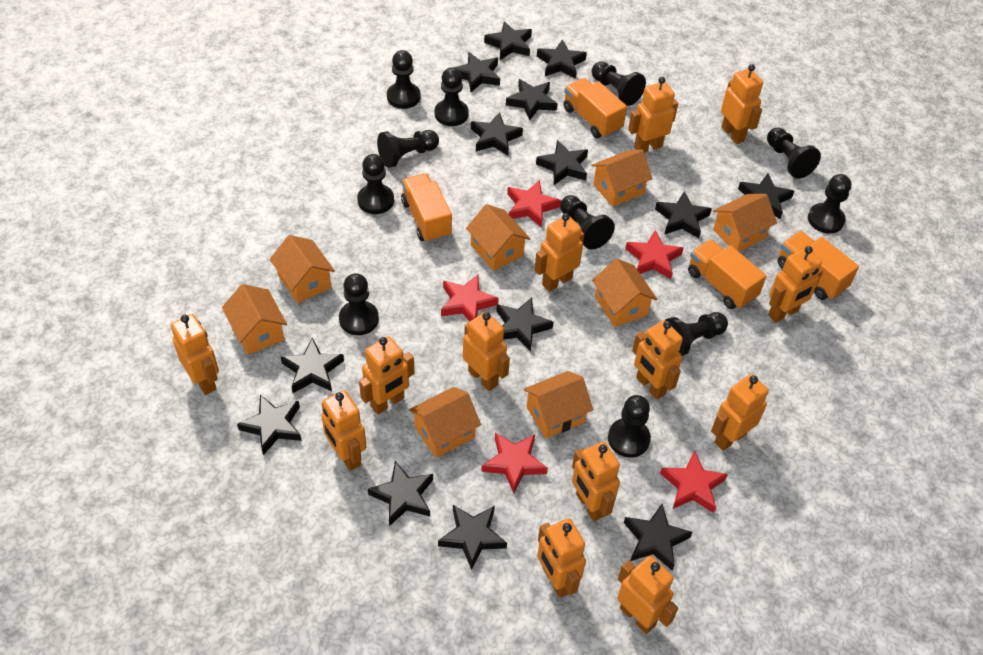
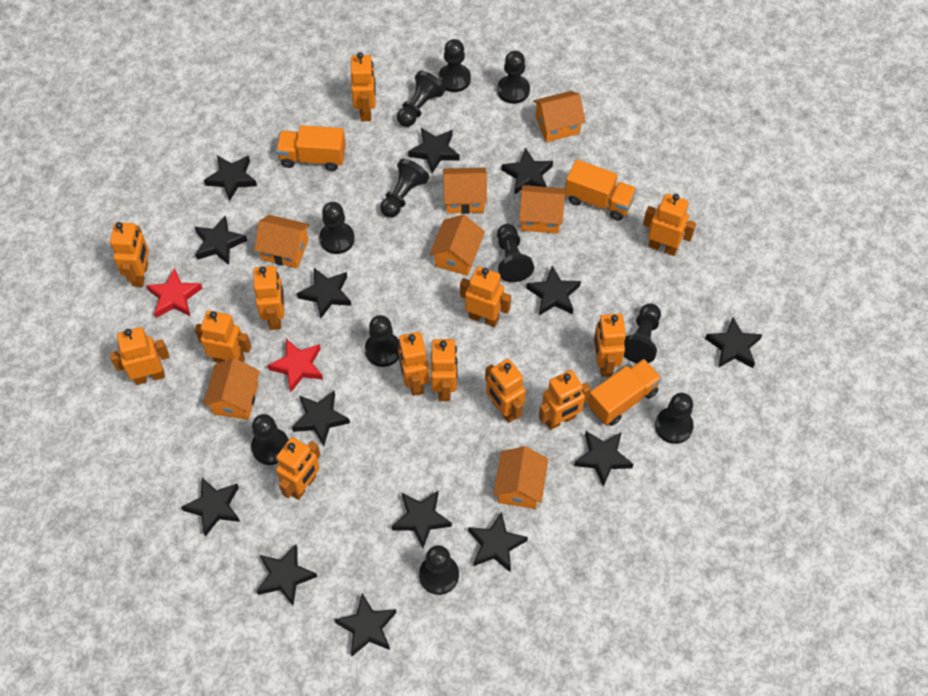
orange house: [222,284,287,355] [270,235,335,303] [409,387,481,458] [466,204,530,271] [523,371,593,439] [591,150,653,207] [592,258,657,327] [713,194,777,252] = 8 -> [203,358,260,420] [254,215,310,268] [430,214,485,276] [443,167,487,214] [493,446,548,509] [519,185,565,234] [533,91,585,142] = 7
orange truck: [401,173,452,243] [563,78,627,138] [688,239,766,309] [778,231,859,300] = 4 -> [276,125,346,171] [565,159,637,221] [588,359,662,426] = 3
red star: [441,274,499,321] [481,433,548,493] [507,180,561,228] [625,230,683,279] [660,450,728,513] = 5 -> [146,267,203,318] [267,339,323,392] = 2

